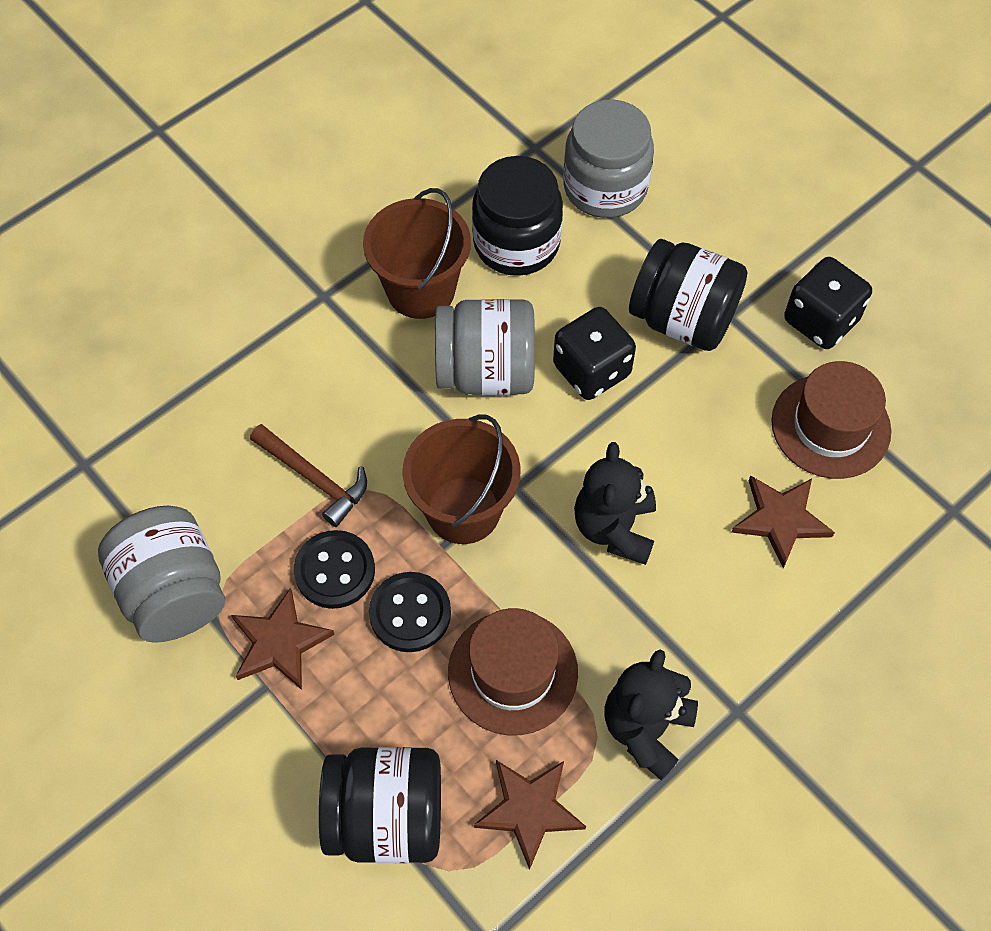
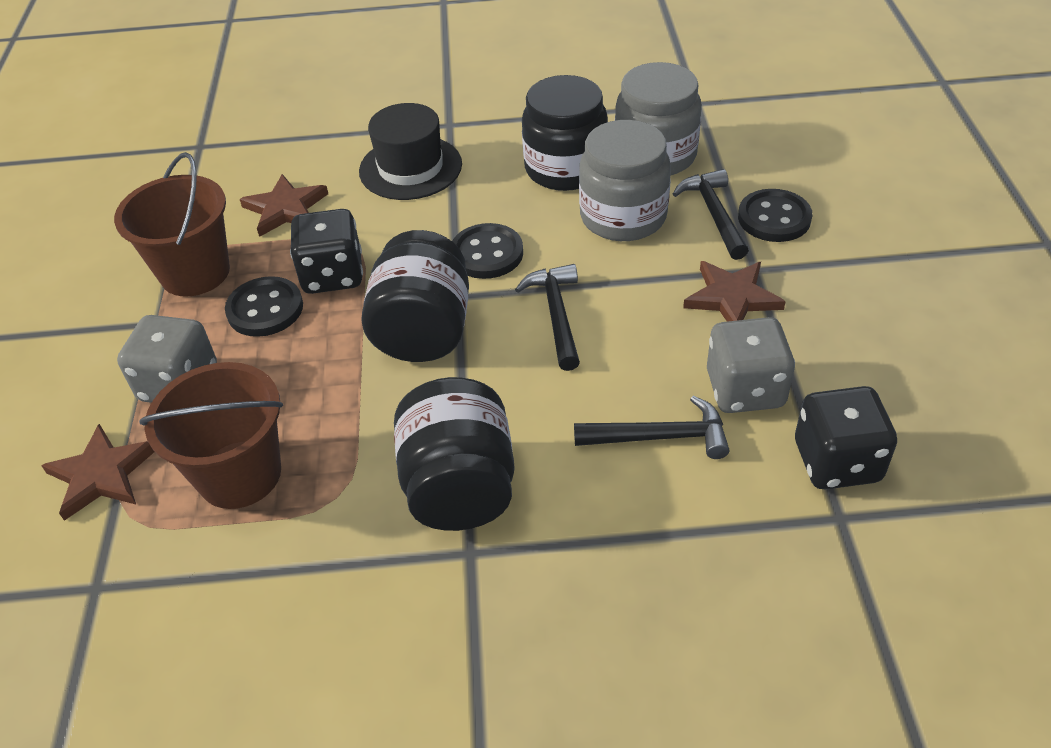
black button: [294,530,375,609] [369,572,451,652] = 2 -> [225,276,303,337] [452,223,523,279] [738,189,813,242] = 3
black hammer: none = 0 -> [515,264,580,371] [574,396,729,459] [673,169,749,260] = 3
black hat: none = 0 -> [359,103,462,200] = 1
black teddy bear: [574,442,656,565] [605,649,698,780] = 2 -> none = 0
brown hammer: [250,424,367,527] = 1 -> none = 0
brown hat: [448,608,578,735] [771,361,891,479] = 2 -> none = 0
grey dice: none = 0 -> [117,315,217,403] [707,317,795,413] = 2
grey jar: [98,506,225,643] [435,299,535,395] [563,100,654,218] = 3 -> [579,120,671,241] [615,62,702,175] = 2

